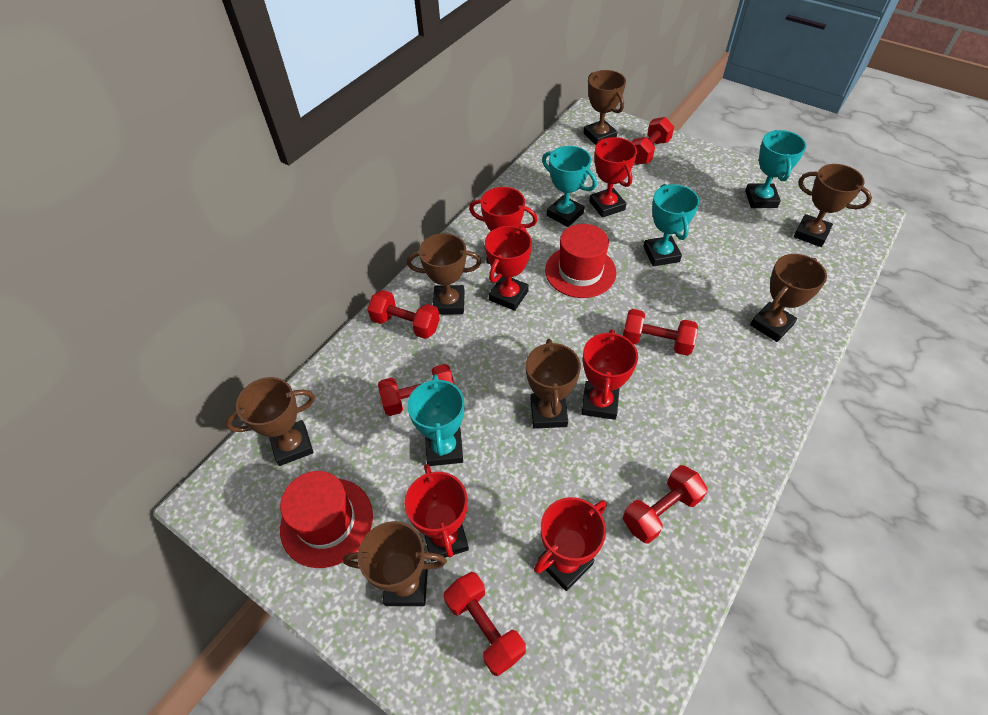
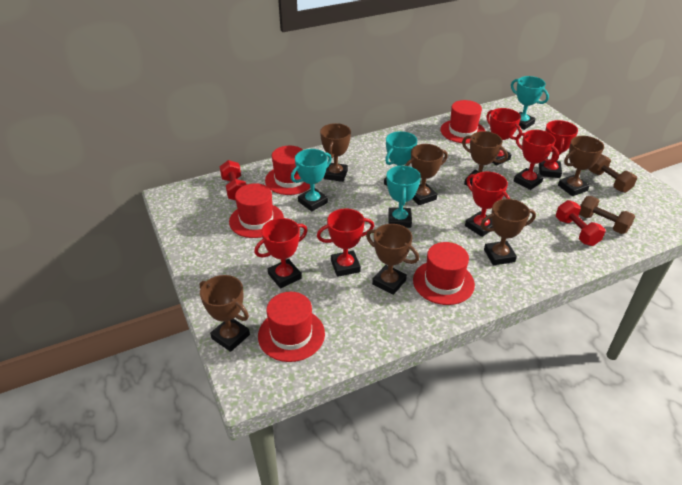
brown dumbbell: none = 0 -> [579,196,635,234] [588,154,637,193] = 2
red dumbbell: [367,290,440,339] [378,364,455,416] [444,572,526,676] [623,309,698,356] [623,465,708,544] [631,117,674,165] = 6 -> [219,160,247,200] [556,200,606,246] = 2
red hat: [280,471,373,568] [545,224,617,298] = 2 -> [229,183,284,238] [258,292,325,362] [265,146,310,195] [413,242,475,305] [440,100,485,143] = 5

